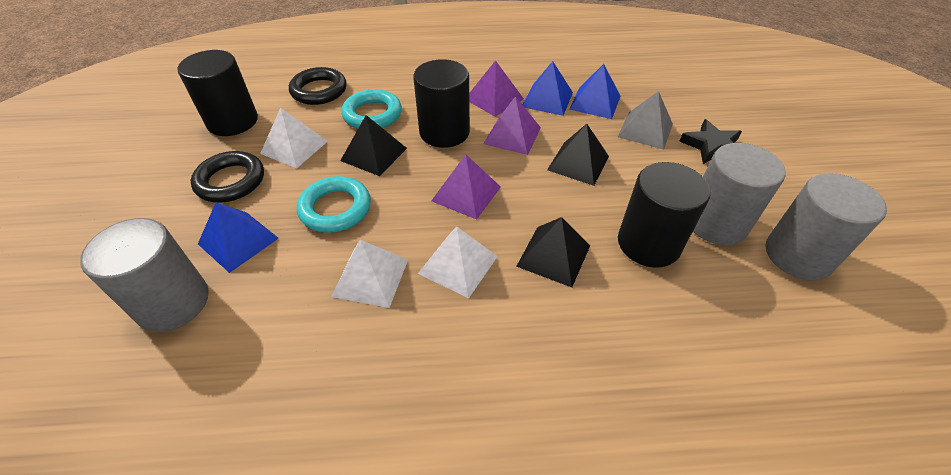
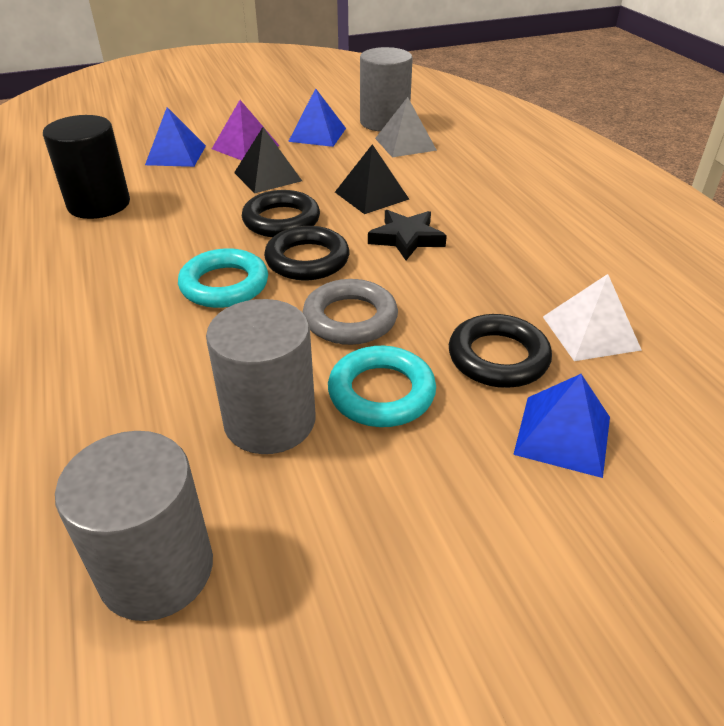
black cylinder: [178,50,258,136] [413,59,470,148] [618,162,711,268] = 3 -> [43,115,130,219] = 1
black pyramid: [340,115,407,176] [516,217,590,288] [547,124,609,186] = 3 -> [234,127,302,193] [335,144,409,214] = 2
black ring: [191,151,264,202] [289,67,347,105] = 2 -> [242,190,320,237] [264,226,349,280] [449,314,552,388] = 3
grey ring: none = 0 -> [303,279,398,345] = 1
purple pyramid: [431,154,501,220] [469,60,524,117] [483,96,541,155] = 3 -> [212,100,280,160] = 1
white pyramid: [260,108,328,168] [331,240,408,308] [418,226,498,298] = 3 -> [543,274,642,361] = 1

